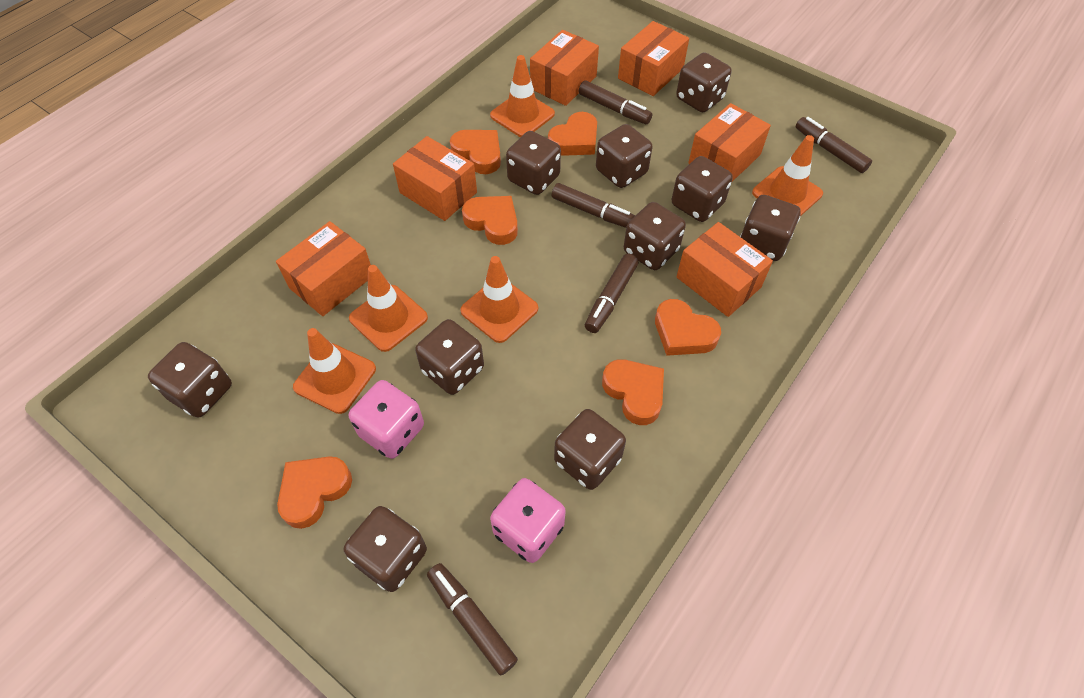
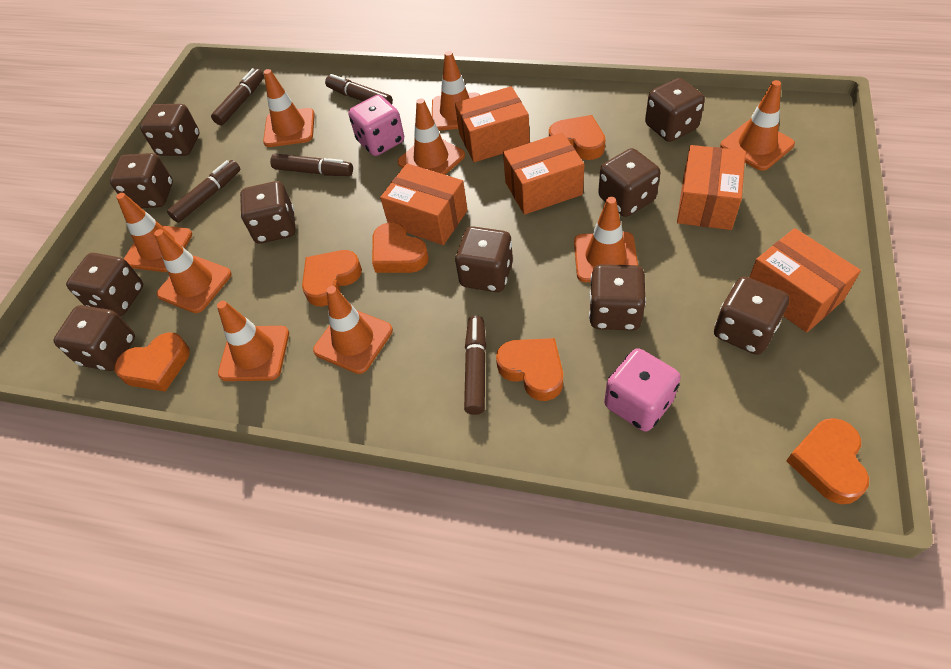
orange box: [276,221,371,316] [393,136,477,221] [530,30,599,106] [618,21,689,96] [676,222,773,317] [688,103,771,183] = 6 -> [380,163,468,245] [455,86,530,162] [503,132,584,215] [677,145,746,230] [749,228,861,333] = 5
orange traffic cone: [293,328,376,414] [349,265,428,352] [460,256,538,343] [490,55,555,137] [752,135,823,216] = 5 -> [116,193,192,272] [154,229,232,313] [217,301,289,381] [263,69,315,147] [313,286,393,374] [398,98,465,175] [432,51,480,131] [574,197,638,282] [720,80,795,171] = 9

